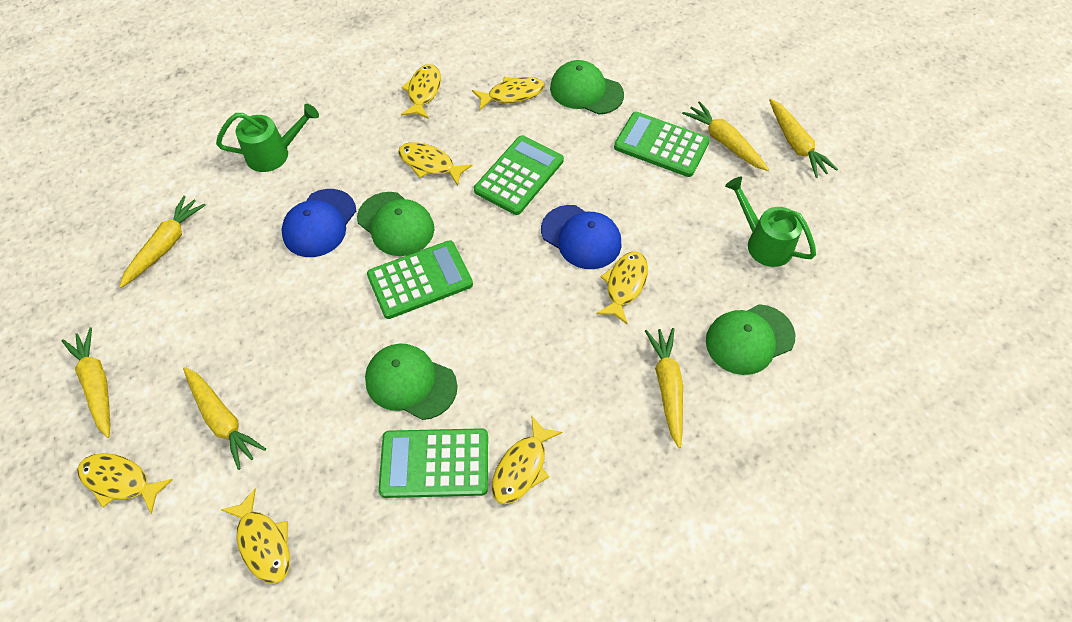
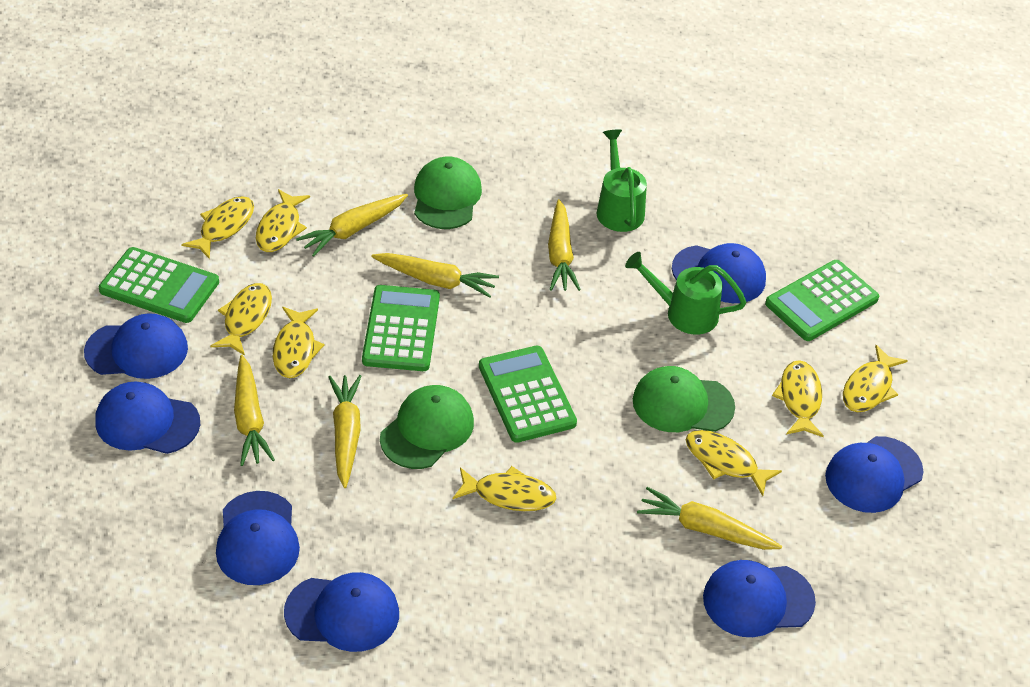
blue cap: [281,189,356,257] [541,205,621,269] = 2 -> [84,313,188,379] [95,382,200,454] [216,491,300,585] [284,572,399,652] [672,243,766,303] [703,560,816,637] [825,436,923,513] = 7
green cap: [357,192,434,256] [365,344,458,420] [550,60,624,115] [706,304,796,375] = 4 -> [380,385,474,469] [414,157,482,229] [633,366,735,432] = 3
yellow fish: [77,453,173,514] [221,489,290,584] [398,142,472,186] [401,64,441,119] [472,77,545,110] [492,415,562,504] [596,251,648,324] = 7 -> [181,196,254,259] [210,283,272,356] [256,189,310,252] [273,307,325,378] [453,466,557,511] [685,430,782,496] [772,360,824,437] [843,345,908,412] = 8

